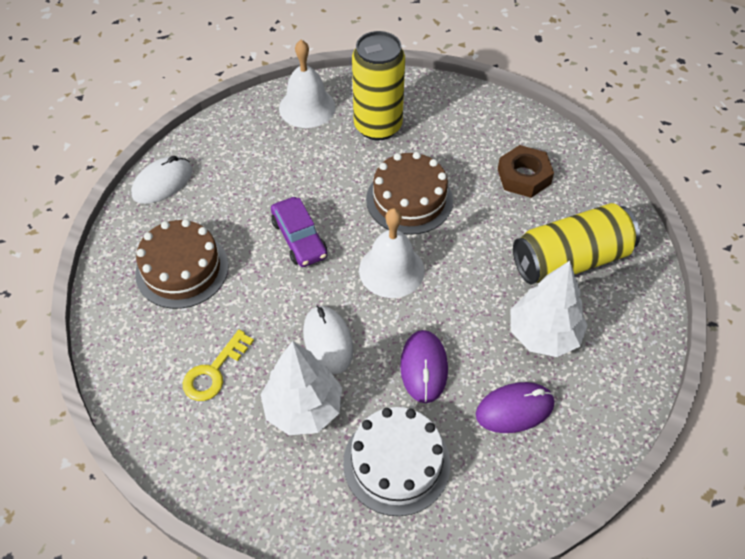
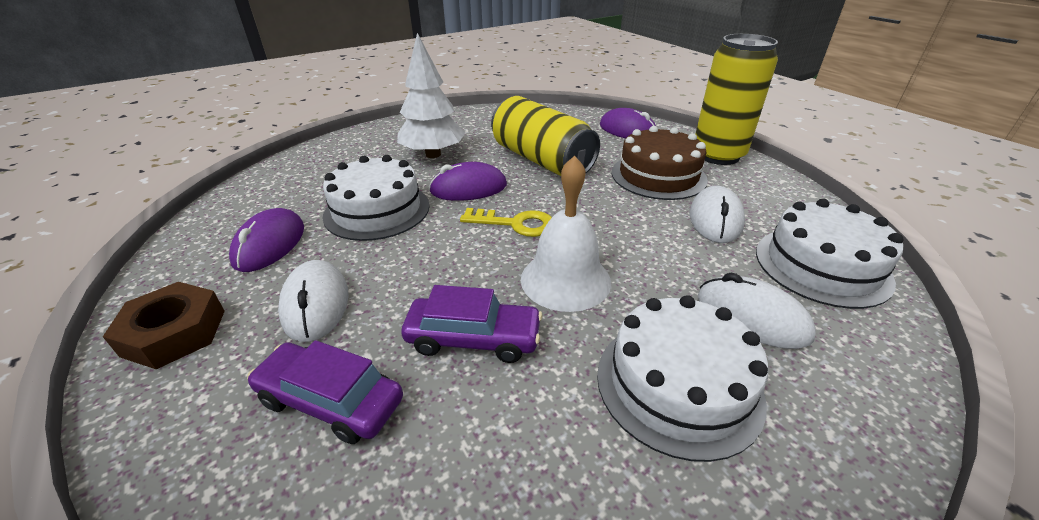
brown cake: [135,219,229,309] [366,152,453,235] = 2 -> [612,126,708,200] = 1
purple car: [271,197,327,267] = 1 -> [247,340,403,444] [401,285,543,363] = 2
purple mouse: [400,330,448,403] [476,382,554,433] = 2 -> [229,208,304,272] [429,162,507,201] [600,108,656,138] = 3
white bell: [279,40,336,128] [359,208,425,298] = 2 -> [521,155,611,312] = 1
white cake: [343,407,450,516] = 1 -> [323,155,430,241] [597,295,769,462] [756,199,903,309] = 3
white mouse: [131,156,192,204] [303,305,354,374] = 2 -> [278,260,348,342] [689,186,745,243] [698,273,816,349] = 3
white tree: [260,341,342,435] [510,261,588,357] = 2 -> [397,33,465,158] = 1

